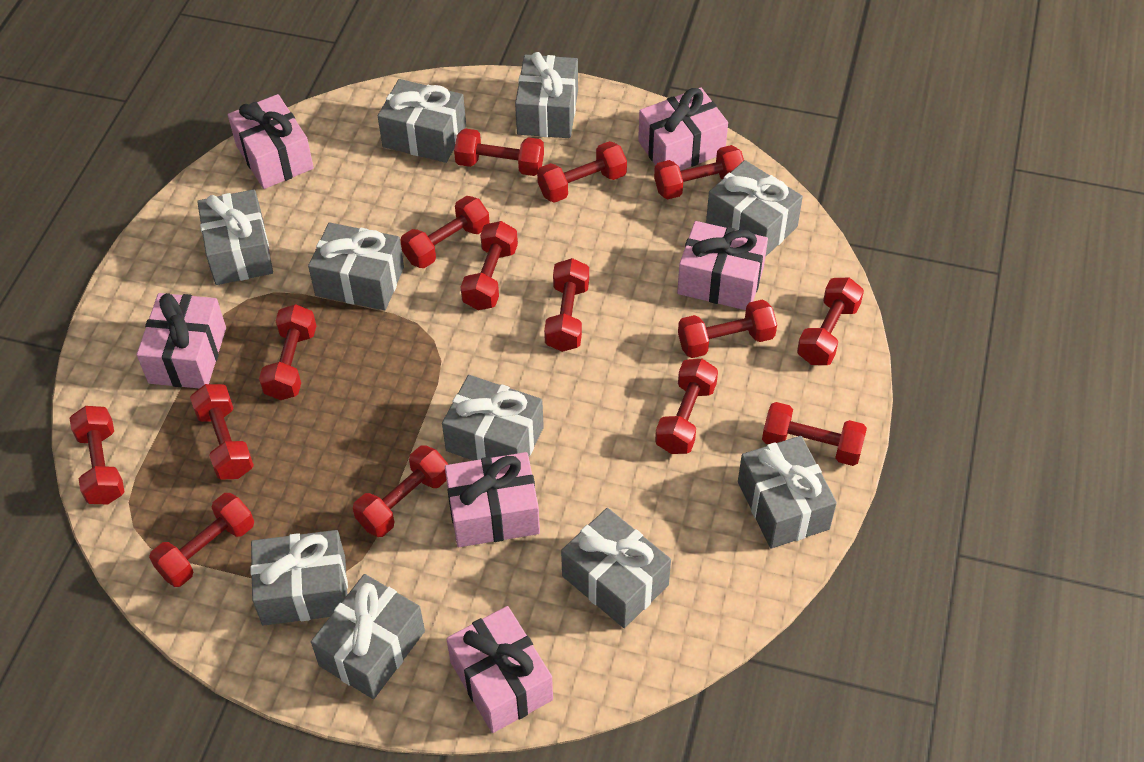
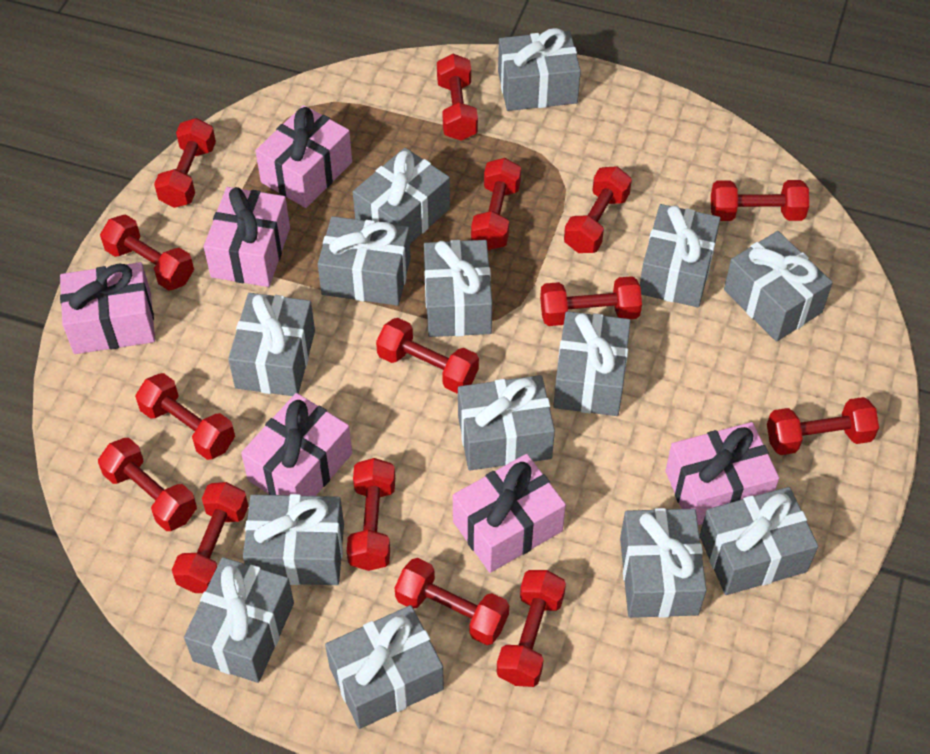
grey gift: [197,189,273,285] [250,530,348,625] [308,222,404,310] [311,574,425,699] [378,79,466,163] [442,375,544,461] [515,52,578,138] [561,508,671,628] [706,160,803,257] [738,436,837,548] = 10 -> [184,557,294,683] [228,293,315,396] [243,494,344,585] [318,216,411,306] [325,605,444,729] [353,148,450,244] [424,240,492,337] [458,375,555,470] [498,28,581,111] [553,311,631,416] [620,508,707,618] [640,204,721,307] [699,487,818,595] [724,231,833,341] = 14

